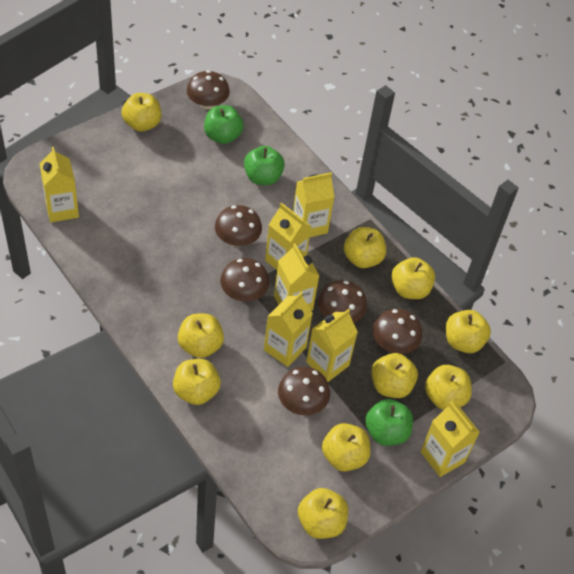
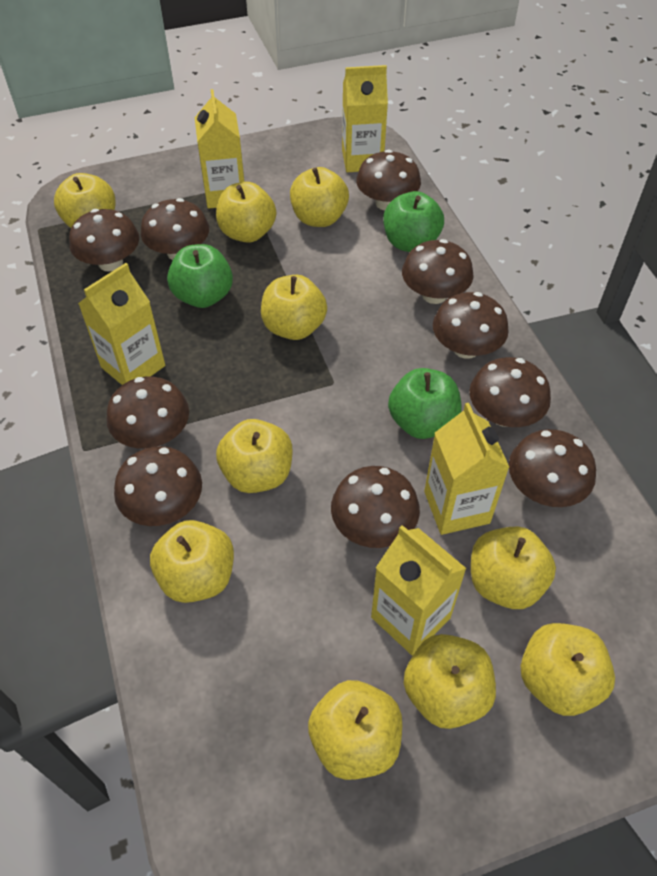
brown mushroom: [187,70,230,110] [215,205,262,246] [220,258,269,301] [278,367,330,415] [318,280,367,323] [373,309,422,354] = 6 -> [69,209,139,272] [107,377,189,448] [114,446,202,526] [141,198,209,260] [331,466,420,548] [356,150,421,210] [402,239,474,304] [433,292,509,359] [469,357,551,427] [509,429,596,507] = 10
yellow carton: [39,147,79,222] [264,292,313,367] [265,203,311,270] [274,243,319,311] [293,172,335,237] [306,309,358,382] [421,402,480,477] = 7 -> [78,263,165,385] [195,89,245,209] [342,65,388,172] [371,525,467,656] [424,403,509,535] = 5

